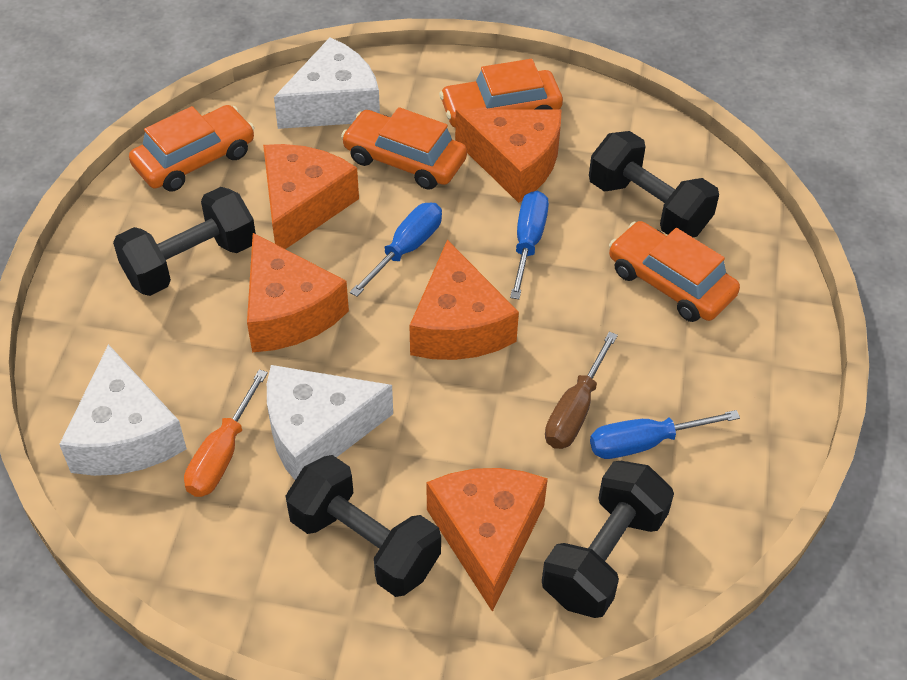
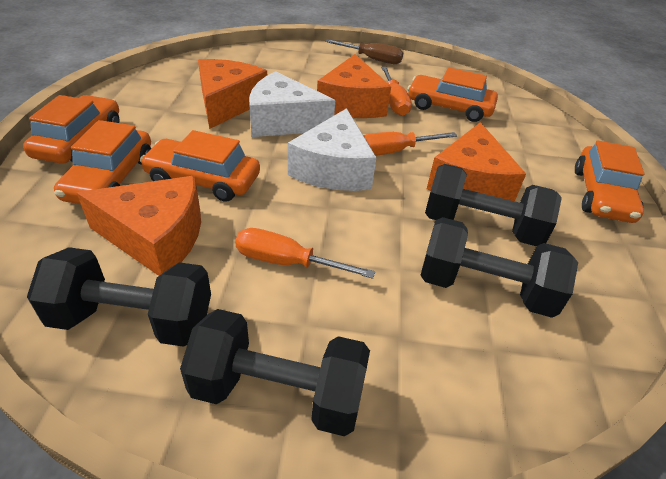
blue screwdriver: [350,203,442,297] [510,191,549,299] [590,410,740,459] = 3 -> none = 0
orange car: [129,105,255,192] [341,107,467,190] [439,59,563,127] [609,221,740,322] = 4 -> [23,95,120,164] [54,120,151,204] [140,130,260,202] [408,67,498,122] [575,141,645,223] = 5
orange cheese: [247,233,349,353] [263,144,359,249] [409,240,519,360] [427,468,548,612] [455,109,561,203] = 5 -> [77,176,201,276] [198,59,267,129] [317,54,391,118] [427,122,526,201] = 4
orange screwdriver: [184,369,268,497] = 1 -> [235,228,375,279] [363,132,457,156] [381,67,412,116] = 3
white cheese: [59,344,187,476] [267,365,393,480] [274,37,380,129] = 3 -> [249,71,335,137] [288,108,377,191] = 2

